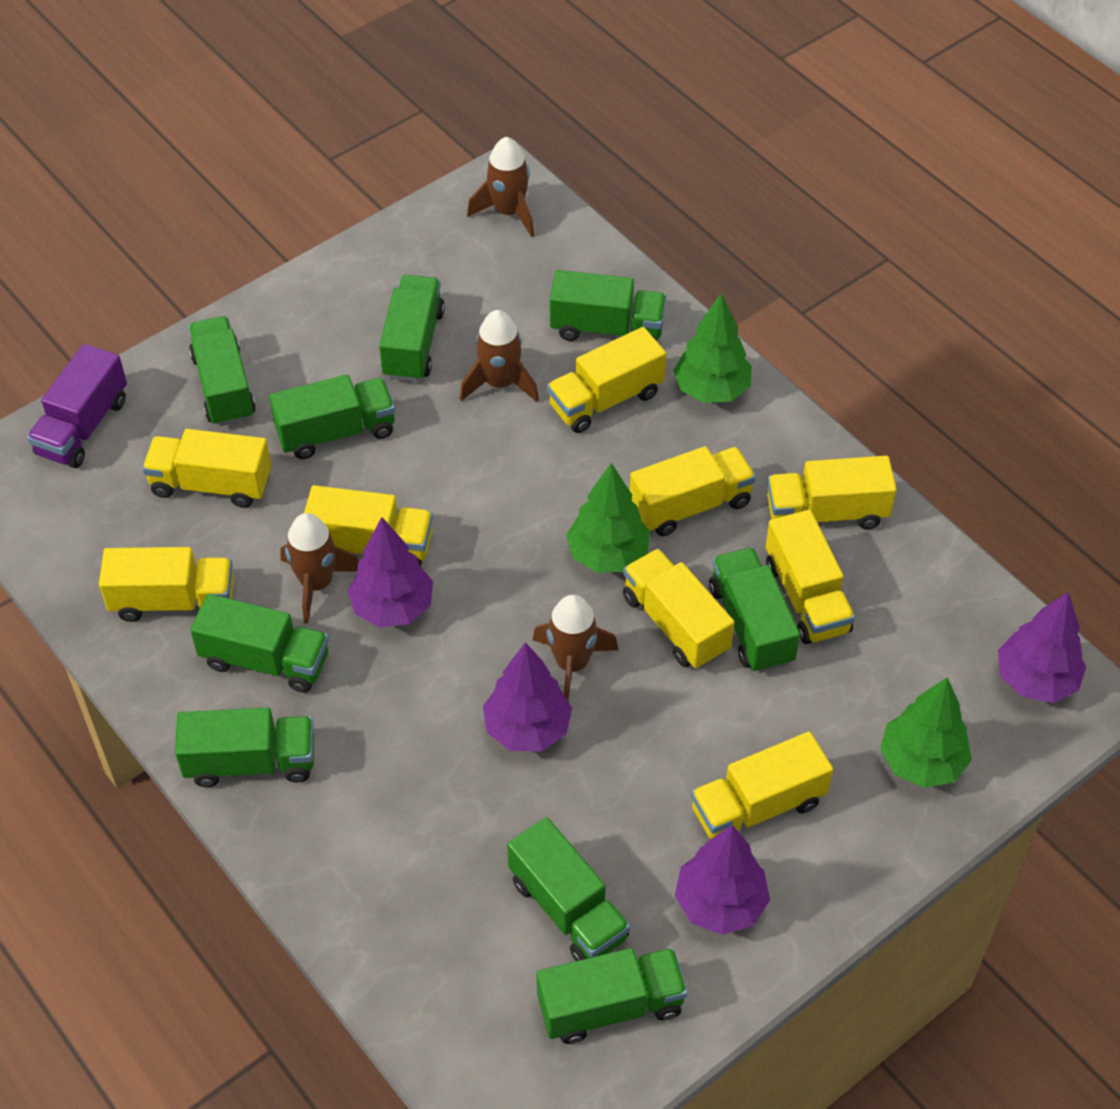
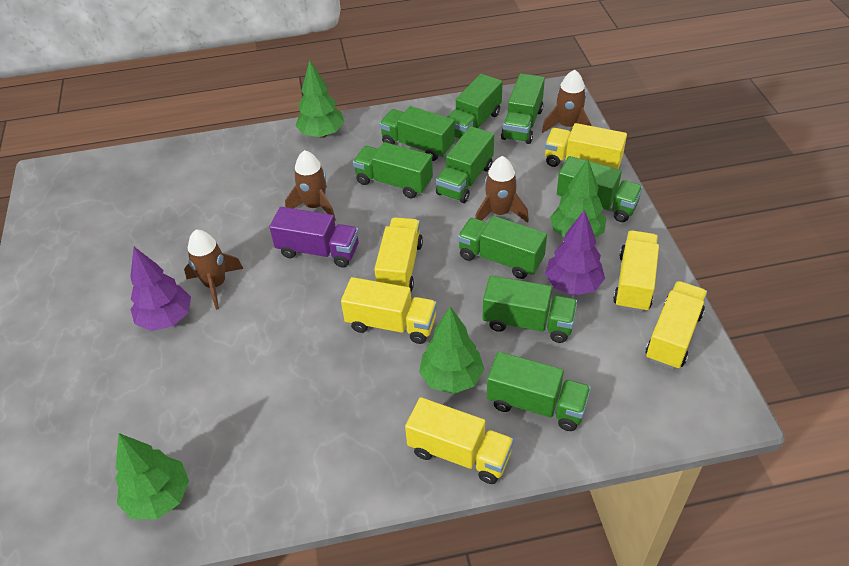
green tree: [566,463,650,573] [673,294,752,403] [880,677,972,788] = 3 -> [115,433,189,519] [295,60,344,138] [419,306,484,394] [550,158,606,238] = 4
purple tree: [348,517,433,627] [483,642,572,751] [675,825,770,935] [998,592,1086,703] = 4 -> [130,247,191,331] [545,210,605,296] = 2
yellow truck: [99,547,234,622] [142,429,271,508] [304,485,433,567] [547,327,666,433] [623,549,735,669] [630,446,756,536] [691,732,833,839] [765,510,855,644] [767,456,897,529] = 9 -> [341,277,437,344] [374,217,423,291] [405,397,514,484] [545,123,627,169] [613,230,659,312] [646,281,707,370] = 6

